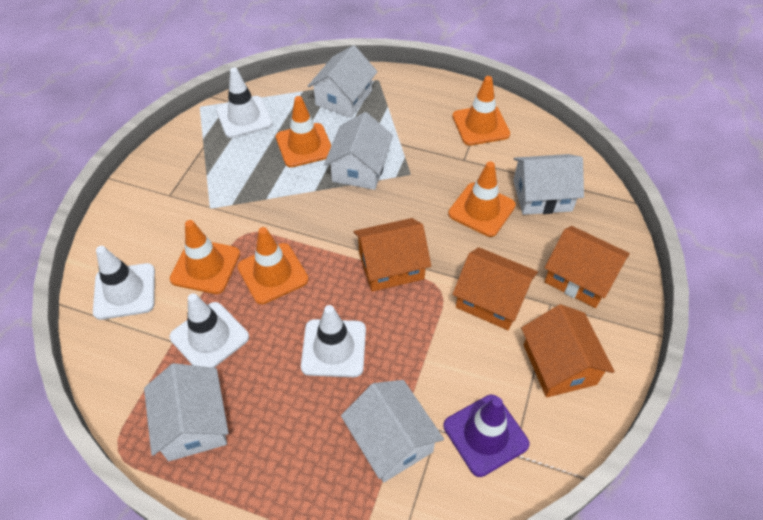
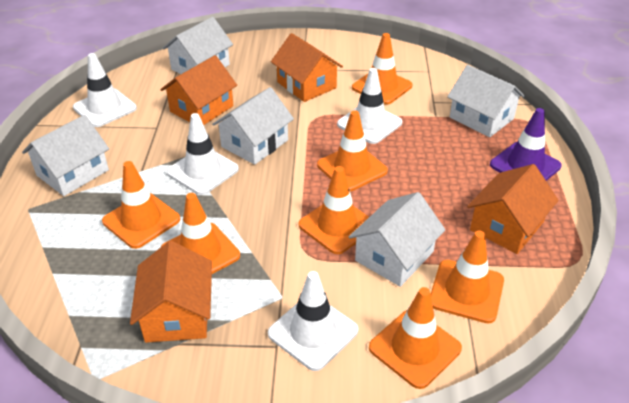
orange traffic cone: [170,220,240,294] [237,227,308,304] [276,96,331,167] [448,161,516,237] [452,76,510,146] = 5 -> [102,161,180,249] [161,193,240,274] [298,166,369,254] [317,110,388,192] [352,33,413,105] [369,287,462,389] [431,231,504,324] = 7

